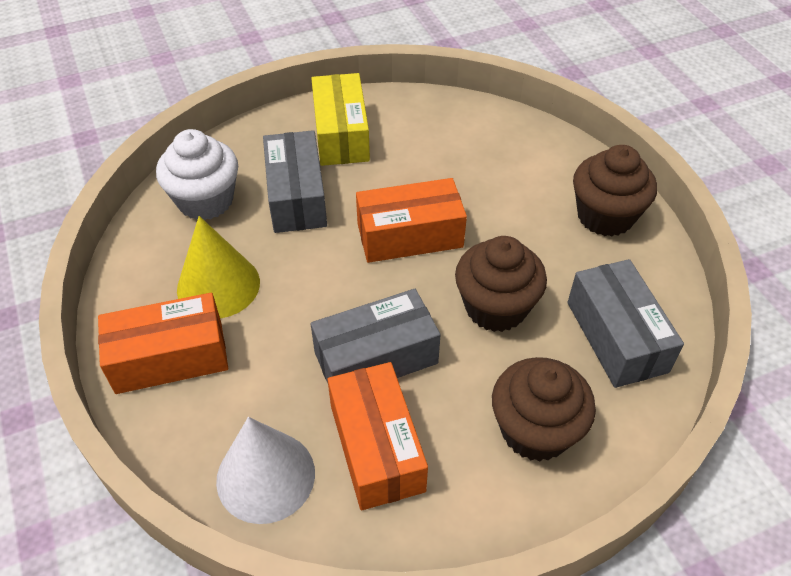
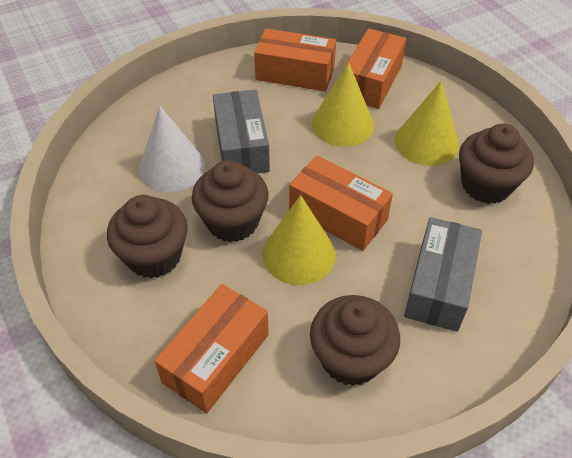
brown cupcake: [455,236,547,332] [492,357,596,462] [573,145,657,237] = 3 -> [107,195,188,278] [192,160,269,242] [310,295,400,386] [459,124,534,204] = 4
grey box: [263,130,327,233] [311,289,441,383] [567,259,684,388] = 3 -> [213,90,270,173] [404,217,482,332] = 2
orange box: [98,293,228,394] [328,362,428,510] [356,178,467,263] = 3 -> [154,284,269,413] [254,28,336,92] [289,156,393,251] [343,28,406,109] = 4
white cupcake: [156,129,238,220] = 1 -> none = 0
yellow box: [311,73,370,166] = 1 -> none = 0
yellow cone: [177,216,260,319] = 1 -> [262,195,336,285] [312,62,374,147] [395,81,459,166] = 3

